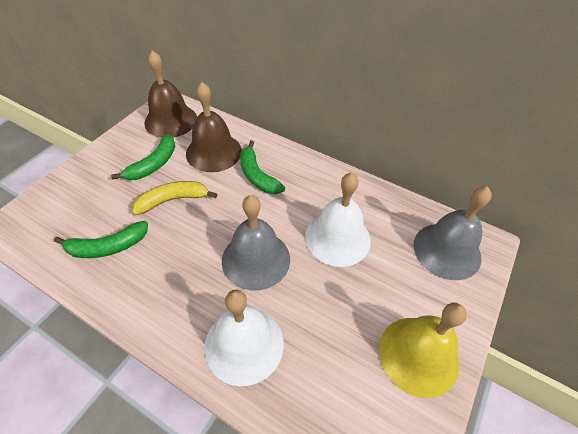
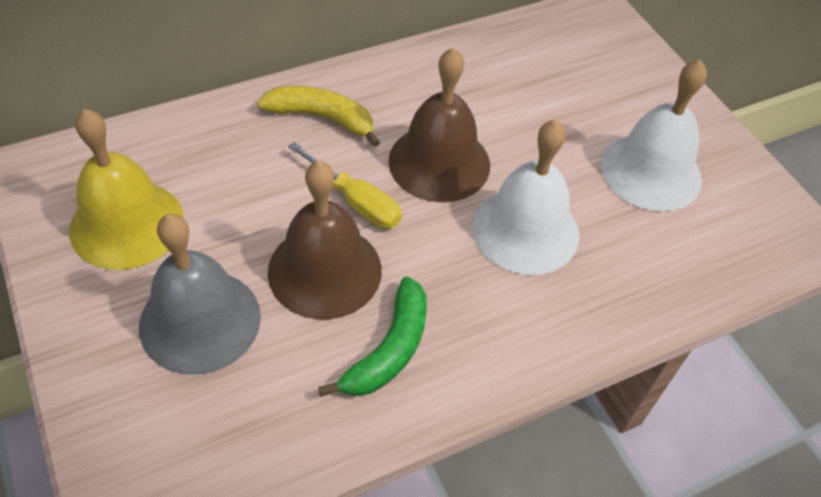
green banana: [54,221,148,258] [111,134,175,180] [240,140,285,194] = 3 -> [318,276,427,397] = 1
grey bell: [222,195,290,291] [414,186,492,280] = 2 -> [139,214,261,375] = 1
yellow screwdriver: none = 0 -> [288,142,402,229] = 1

